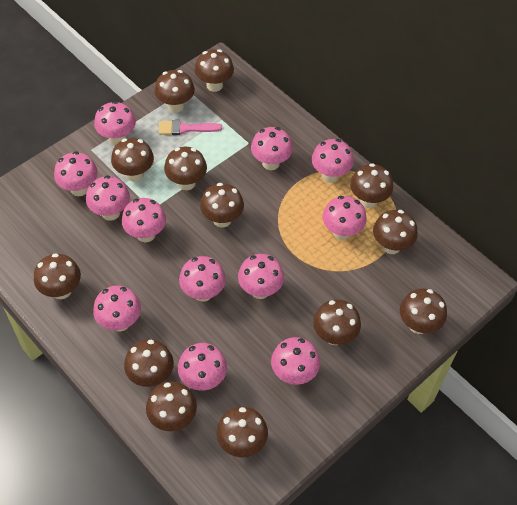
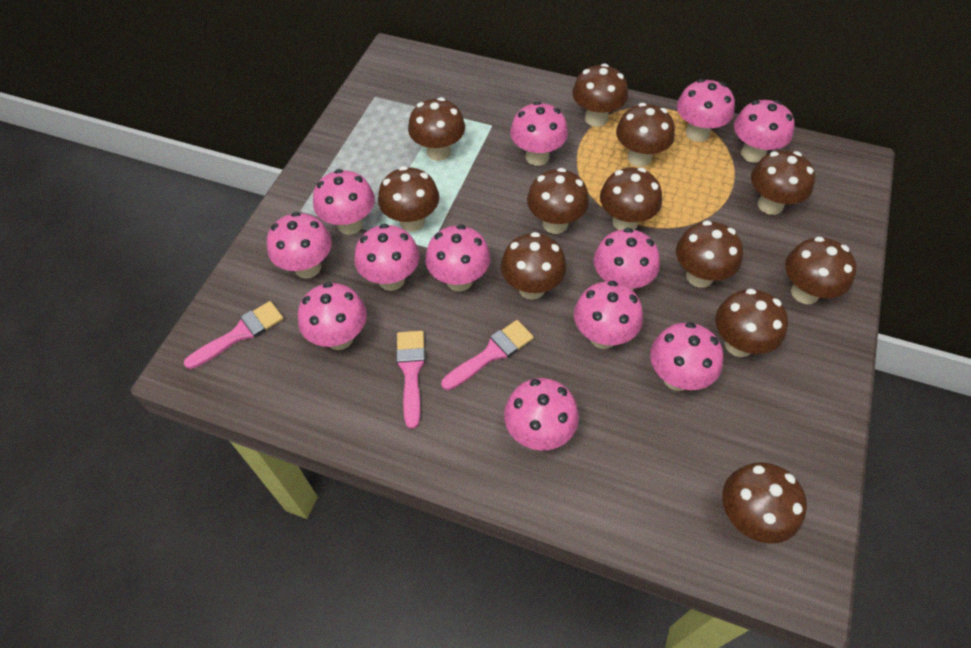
brown mushroom: [34,253,81,299] [111,138,154,182] [124,339,174,387] [146,382,197,431] [155,70,195,113] [164,147,207,190] [195,49,234,92] [200,183,244,228] [216,406,268,457] [313,299,361,345] [350,163,393,208] [373,210,418,254] [400,288,447,334] = 13 -> [378,166,439,232] [408,97,465,161] [501,232,566,300] [527,168,589,234] [572,64,628,127] [600,167,662,230] [616,103,675,167] [676,221,743,288] [716,289,788,357] [722,462,807,544] [751,150,815,215] [785,237,856,304] = 12
pink brush: [159,120,222,135] = 1 -> [184,301,284,369] [396,331,425,429] [441,320,534,391] = 3

